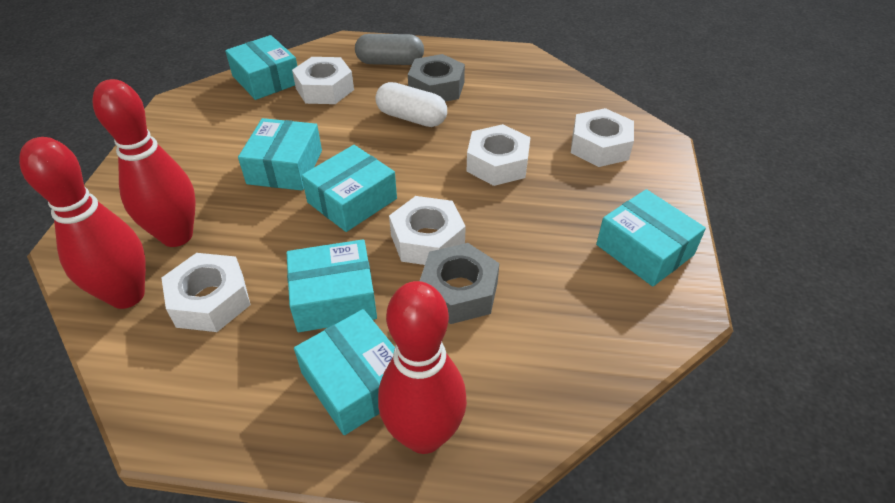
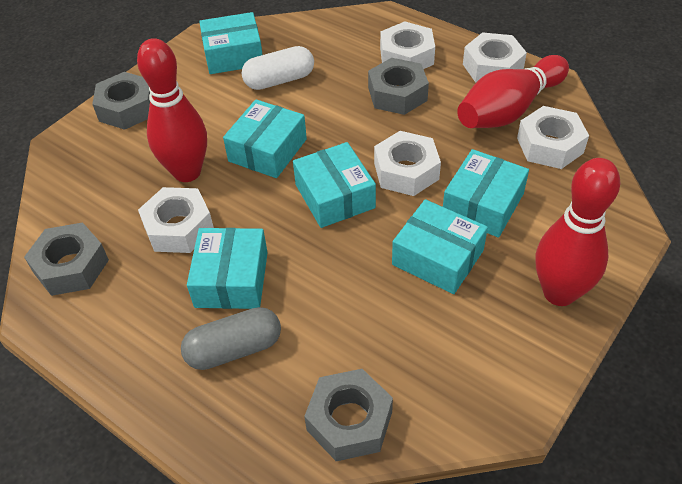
grey nut: [408,54,465,102] [420,243,499,324] = 2 -> [24,222,109,296] [92,72,150,130] [304,369,393,461] [368,58,429,115] = 4

